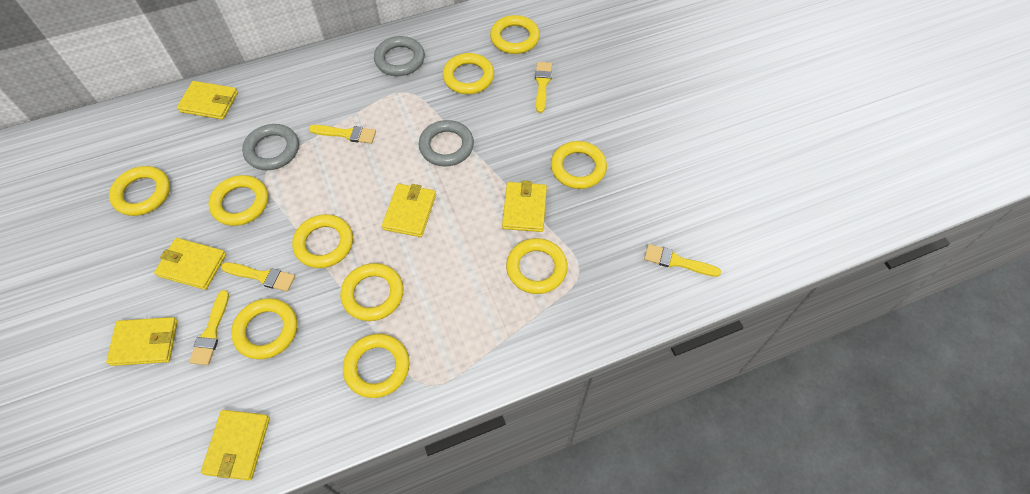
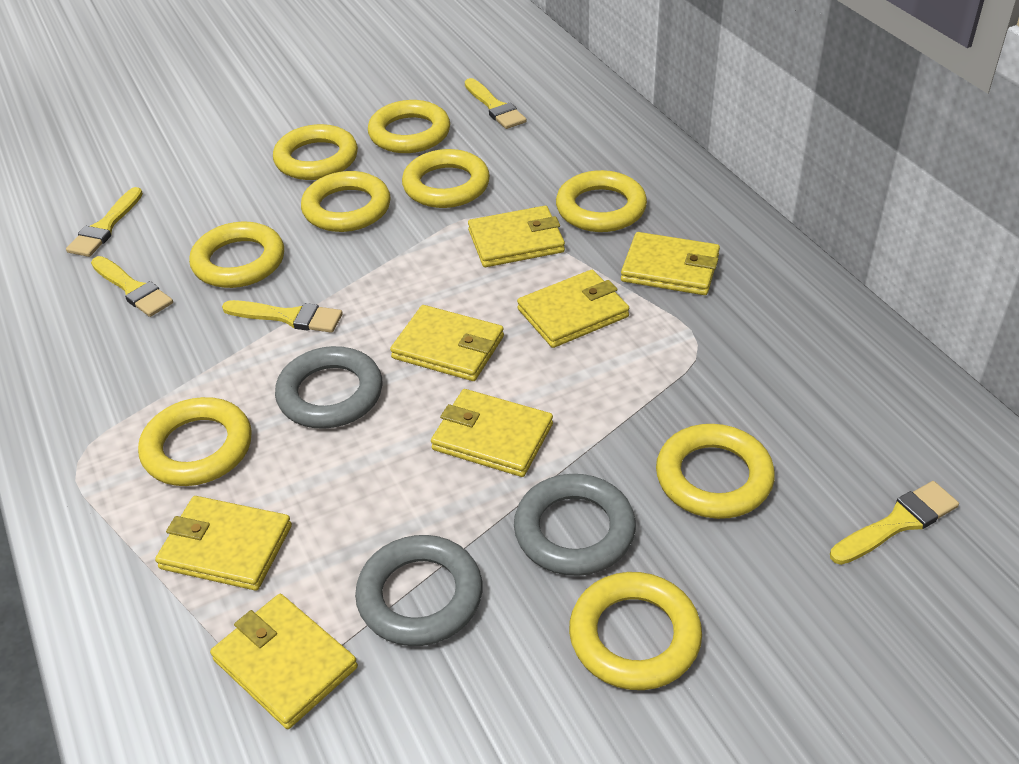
yellow ring: [109,166,170,216] [208,175,268,226] [231,298,297,359] [292,214,353,268] [340,263,404,321] [343,334,410,398] [443,53,494,94] [490,15,540,54] [506,238,568,294] [551,141,607,189] = 10 -> [138,397,252,486] [189,222,284,288] [273,124,358,180] [301,171,391,232] [368,100,450,153] [402,149,490,208] [556,170,647,232] [569,572,702,690] [656,424,775,519] = 9
yellow wallet: [106,317,178,366] [154,238,226,290] [177,81,238,120] [201,410,270,480] [382,184,436,237] [502,181,547,232] = 6 -> [155,496,292,590] [210,594,358,729] [390,305,504,381] [431,389,553,477] [468,206,565,267] [517,270,629,348] [621,232,720,295] = 7

